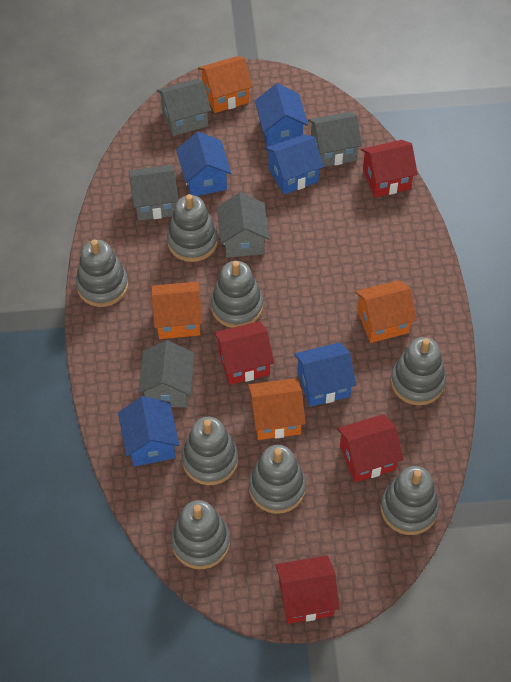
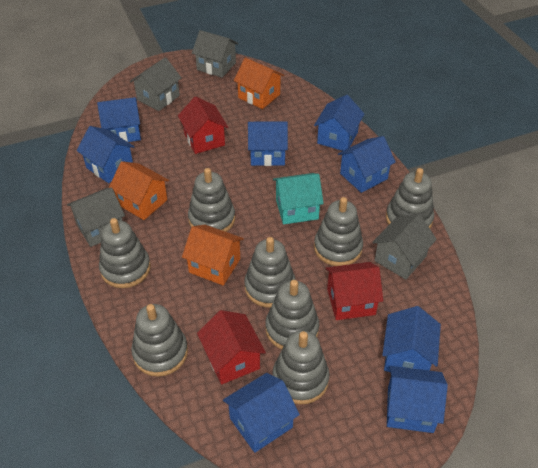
blue house: [118,396,179,467] [176,131,231,196] [255,83,308,147] [264,134,324,194] [294,342,356,407] = 5 -> [77,126,135,183] [97,97,141,142] [223,373,300,453] [248,121,288,166] [314,95,364,151] [338,136,396,193] [382,306,441,372] [387,366,448,433] = 8
grey house: [128,165,178,221] [138,340,195,408] [157,79,211,136] [217,192,270,258] [308,112,362,167] = 5 -> [67,187,125,247] [130,57,182,111] [192,30,239,78] [372,214,437,279] = 4
orange house: [151,282,203,339] [198,56,253,113] [248,378,305,440] [355,280,417,343] = 4 -> [109,161,169,220] [182,225,244,285] [234,58,284,109] = 3
red house: [214,321,274,385] [275,555,340,624] [337,414,404,482] [361,140,418,197] = 4 -> [178,96,228,154] [197,310,266,385] [325,262,383,320] = 3
turquoise house: none = 0 -> [273,173,324,225] = 1

